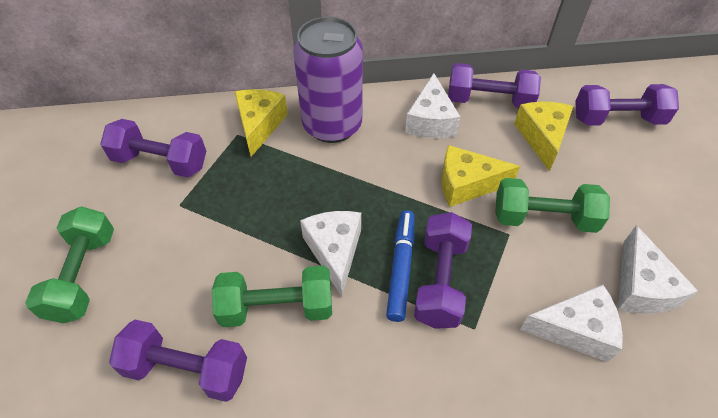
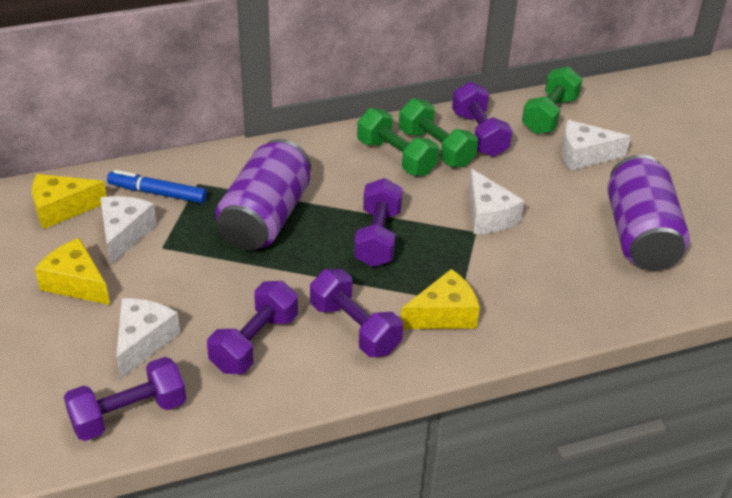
purple can: [293,17,363,143] = 1 -> [215,139,311,250] [607,155,690,270] = 2

